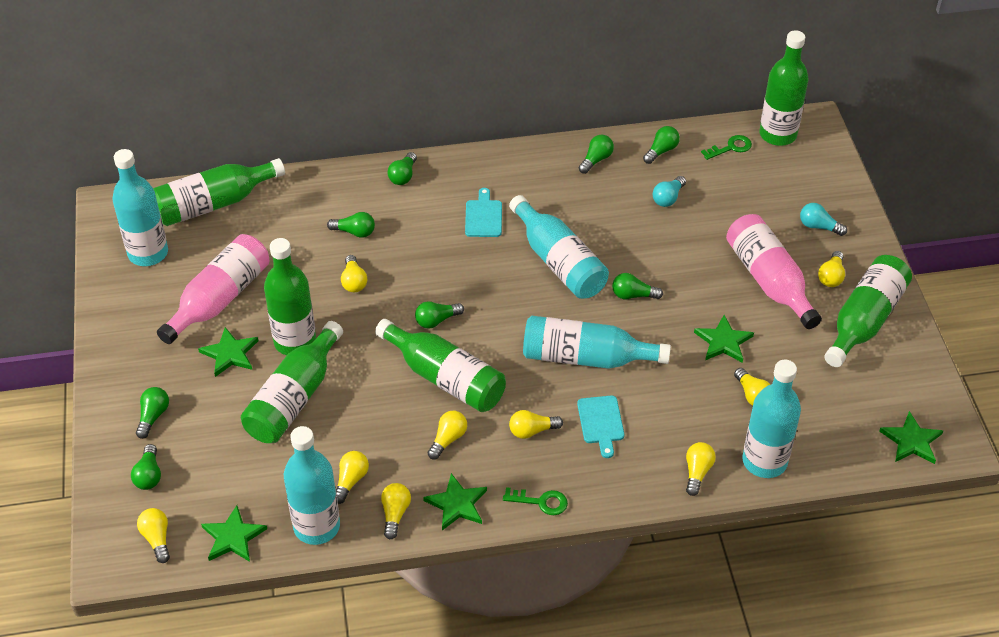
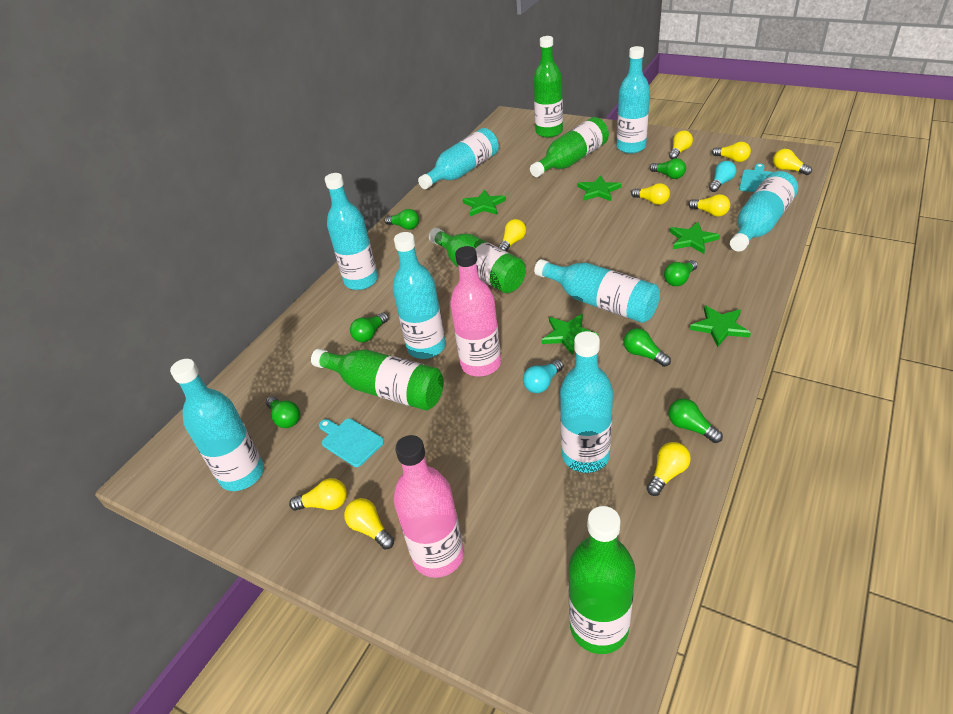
green bottle: [153,158,285,226] [241,321,343,443] [264,238,316,355] [375,319,506,412] [759,30,809,146] [824,255,912,367] = 6 -> [311,349,444,411] [429,228,526,293] [530,117,609,177] [533,36,563,138] [569,506,636,654] = 5
green key: [503,487,568,515] [701,135,752,160] = 2 -> none = 0
green light bulb: [131,444,161,490] [136,387,169,439] [327,212,375,238] [388,152,417,185] [415,301,464,329] [579,135,614,174] [612,273,663,299] [643,126,680,164] = 8 -> [266,396,300,428] [350,312,388,342] [384,209,419,230] [624,328,671,367] [650,158,686,179] [664,260,698,286] [668,398,723,443] = 7
turquoise bottle: [112,149,168,266] [284,426,340,545] [509,195,609,299] [523,316,671,369] [742,360,801,478] = 5 -> [170,359,264,491] [325,173,378,290] [393,232,446,359] [418,128,499,189] [534,259,660,323] [560,331,613,473] [617,46,650,153] [730,171,798,252] = 8

